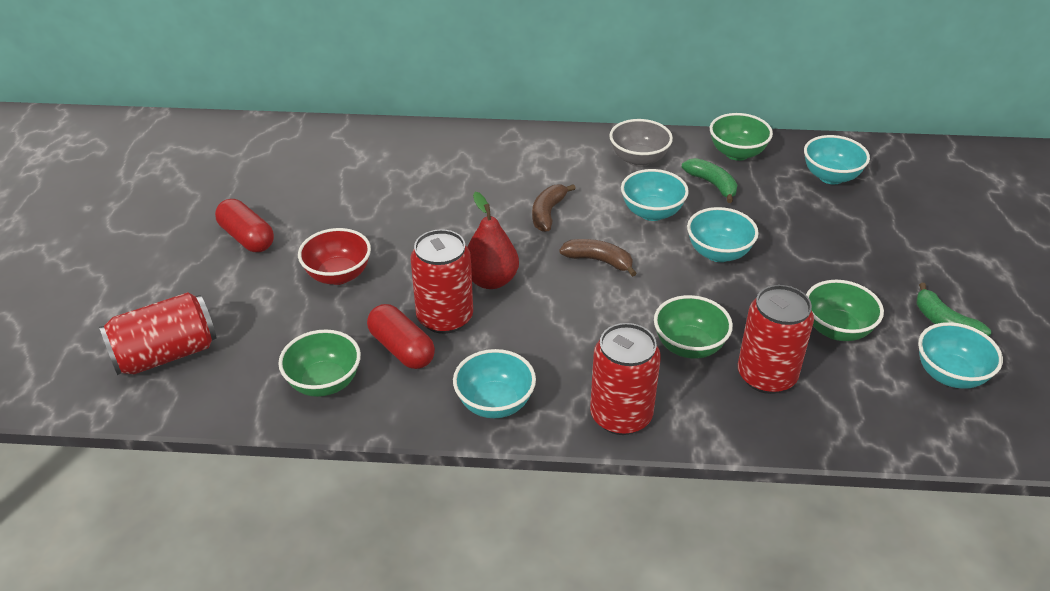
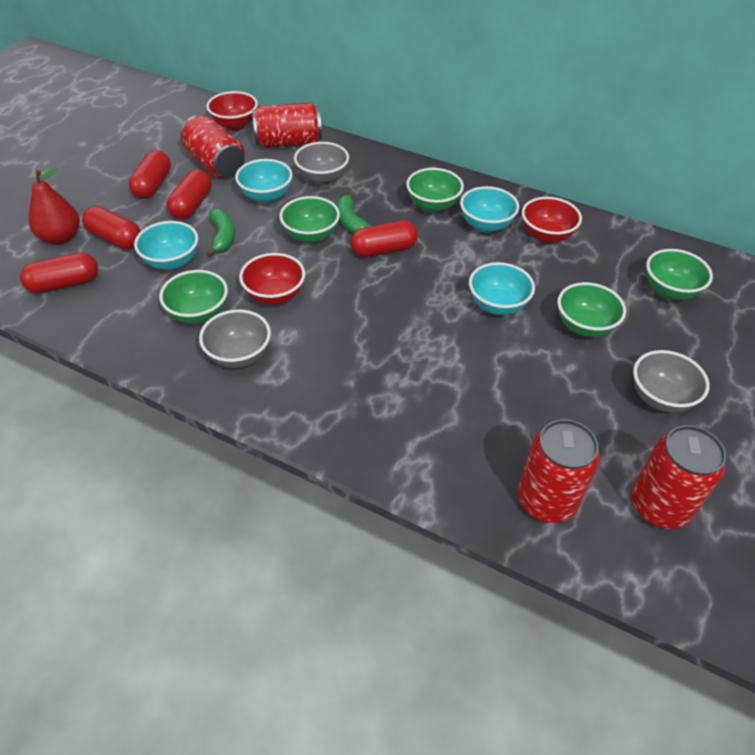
brown banana: [532,184,576,232] [559,239,637,277] = 2 -> none = 0
green bowl: [278,330,361,397] [654,295,733,359] [710,113,773,161] [806,280,884,341] = 4 -> [159,270,228,324] [279,196,340,244] [406,168,464,213] [558,282,626,337] [646,249,713,300] = 5
grey bowl: [609,119,673,167] = 1 -> [199,309,271,368] [294,142,349,185] [633,350,710,413] = 3
red bowl: [298,228,371,285] = 1 -> [206,91,258,131] [239,253,305,305] [522,197,582,244] = 3
red capsule: [215,199,274,252] [367,304,435,369] = 2 -> [20,252,98,293] [82,206,141,249] [129,150,171,199] [167,169,212,219] [351,220,418,257] = 5
turquoise bowl: [453,349,536,418] [621,169,689,221] [687,207,759,262] [804,135,870,184] [918,322,1003,389] = 5 -> [134,221,198,270] [235,159,293,203] [460,186,519,233] [469,262,535,315] = 4

